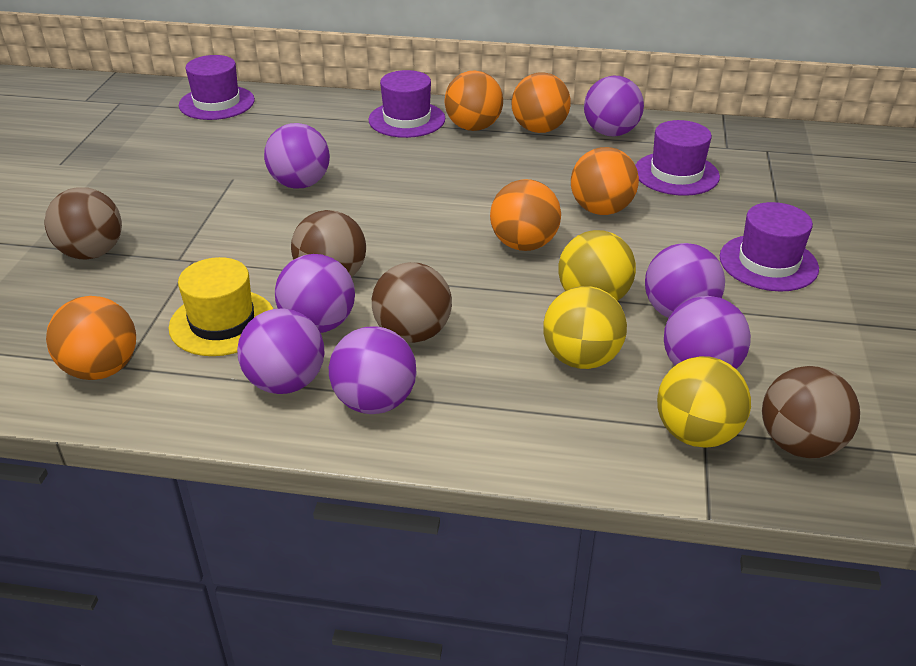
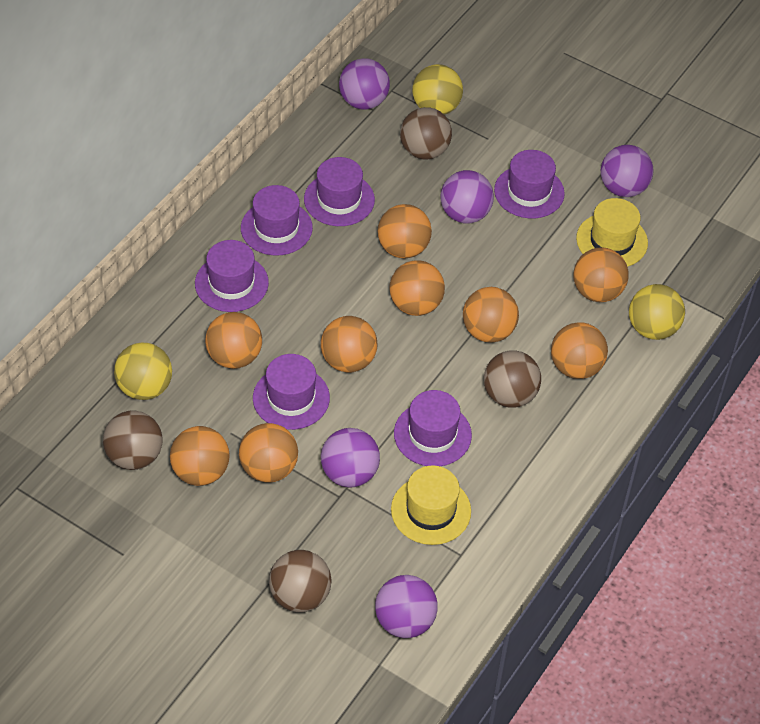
orange ball: [46,296,136,380] [444,70,503,131] [490,179,561,251] [512,72,571,133] [571,147,639,215] = 5 -> [170,426,230,486] [205,312,262,369] [239,423,298,483] [321,316,377,372] [378,204,432,258] [389,260,445,316] [463,287,519,343] [551,322,608,379] [574,247,628,302] = 9
purple ball: [237,308,325,394] [264,123,330,189] [275,254,355,333] [329,327,417,414] [584,76,644,136] [645,243,725,318] [664,296,751,369] = 7 -> [321,428,380,487] [339,58,390,110] [375,575,438,638] [440,170,494,224] [601,145,653,197] = 5
purple hat: [179,55,255,120] [368,70,445,138] [635,120,720,196] [720,202,819,291] = 4 -> [195,240,269,312] [241,185,313,256] [253,354,330,430] [304,157,375,226] [394,390,472,466] [494,150,565,218] = 6
yellow hat: [169,257,273,356] = 1 -> [391,466,471,545] [576,198,648,267] = 2

